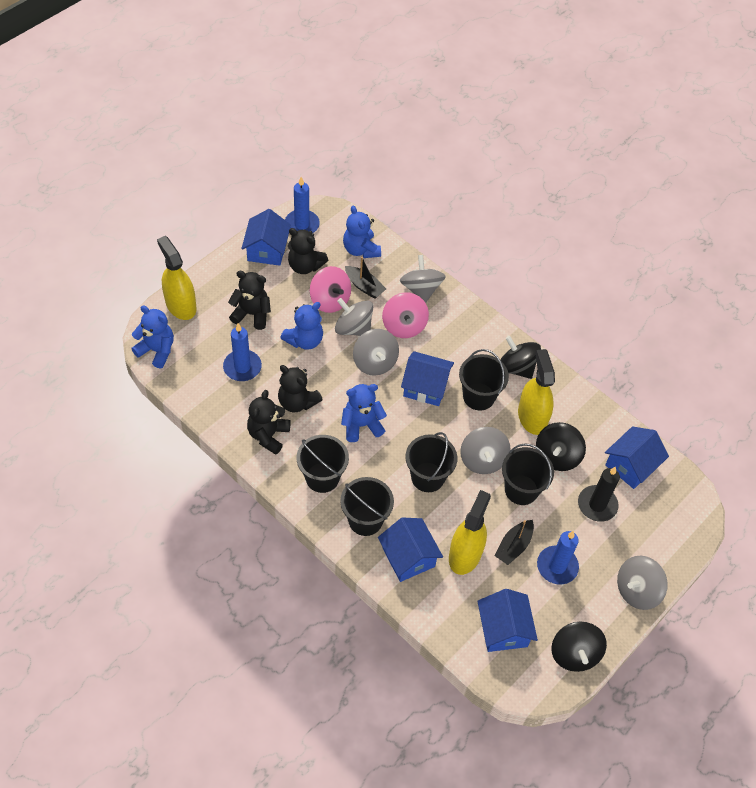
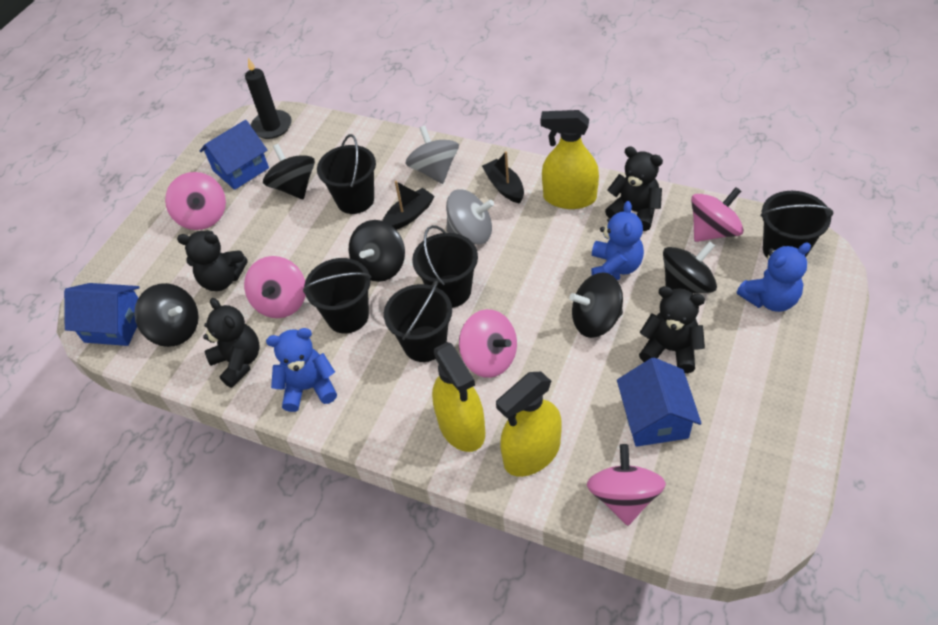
black spinning top: [500,336,541,379] [536,422,586,471] [551,622,607,672] = 3 -> [134,283,199,347] [263,144,315,199] [349,220,405,282] [569,272,623,338] [663,241,717,294] = 5
blue candle: [223,323,262,381] [285,177,320,233] [537,531,579,585] = 3 -> none = 0
blue house: [241,209,291,266] [378,518,443,582] [401,351,454,406] [477,589,538,652] [605,427,669,489] = 5 -> [64,283,140,346] [200,120,269,190] [617,357,702,447] = 3
blue teddy bear: [131,305,174,368] [280,302,323,350] [341,384,387,442] [343,205,381,258] = 4 -> [266,328,337,412] [591,201,644,280] [737,243,811,312] = 3
grey spinning top: [335,298,373,336] [353,329,399,376] [400,255,446,303] [460,427,511,474] [617,556,668,610] = 5 -> [405,126,459,184] [446,189,494,244] = 2
pink spinning top: [310,266,351,313] [382,292,429,338] = 2 -> [165,172,226,230] [244,256,306,318] [459,309,517,378] [587,444,666,526] [691,187,744,242] = 5

